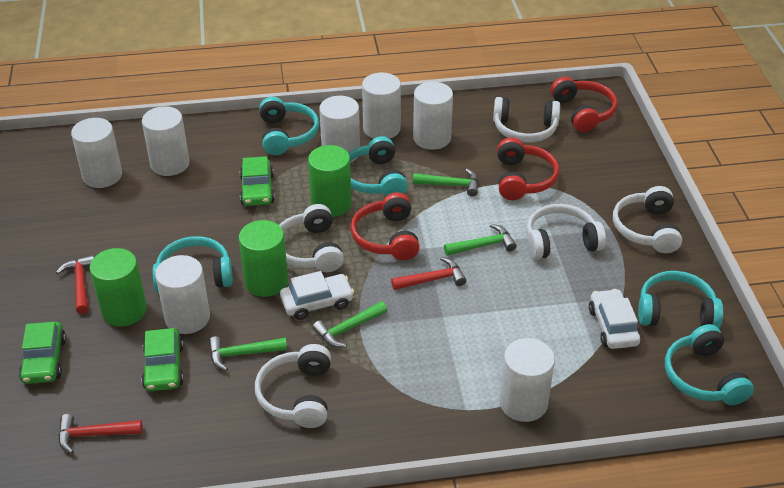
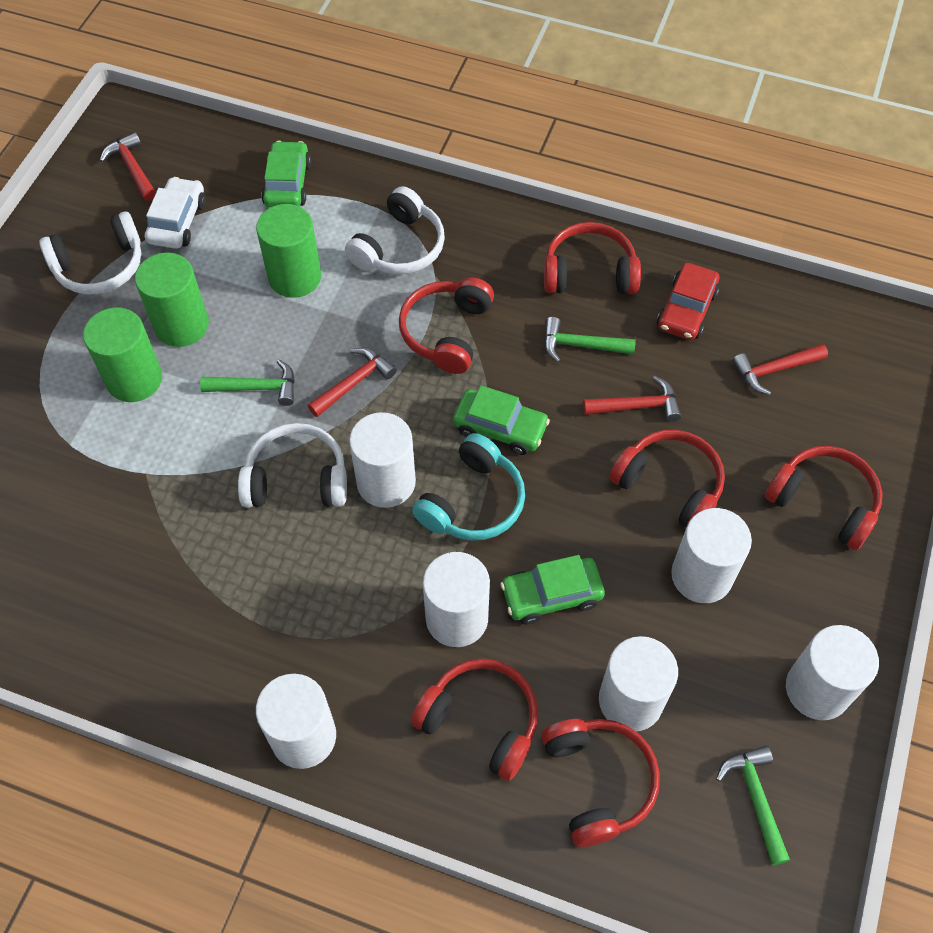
green hammer: [209,336,287,371] [312,301,387,348] [413,169,478,197] [444,224,517,256] = 4 -> [200,359,295,406] [544,317,636,363] [716,746,790,865] = 3
red car: none = 0 -> [657,263,720,340] = 1
red hammer: [56,255,94,314] [58,414,143,454] [391,257,466,290] = 3 -> [100,132,156,201] [308,347,397,417] [583,376,681,422] [732,344,828,395] = 4
red headphones: [351,192,420,260] [497,137,559,200] [551,77,617,132] = 3 -> [399,277,494,374] [411,658,538,781] [541,719,660,847] [544,222,641,294] [610,430,725,527] [765,446,883,550] = 6
turquoise headphones: [153,236,233,293] [259,97,319,155] [349,136,408,197] [638,271,723,329] [665,324,754,405] = 5 -> [412,433,525,541] = 1
white car: [280,271,354,320] [589,289,641,349] = 2 -> [145,177,206,249] = 1
white cylinder: [71,118,122,188] [142,106,190,176] [155,255,210,334] [319,96,360,163] [362,72,401,139] [413,82,453,150] [499,338,555,422] = 7 -> [256,674,336,769] [349,412,416,508] [423,552,490,647] [599,636,678,731] [671,508,752,603] [786,625,879,720] = 6
white headphones: [255,344,331,428] [279,204,344,272] [493,97,560,142] [527,204,606,259] [613,186,682,253] = 5 -> [39,211,142,294] [238,423,347,508] [345,186,445,274] = 3

